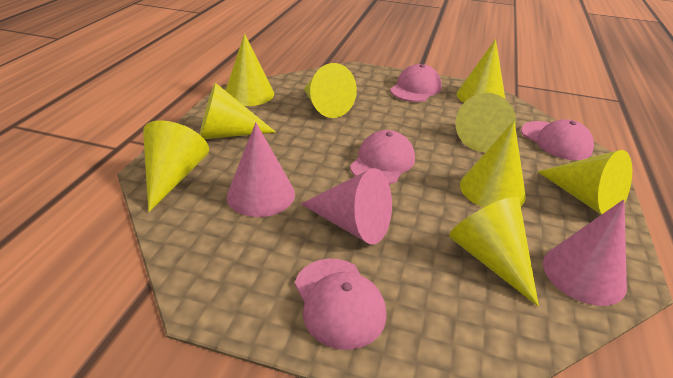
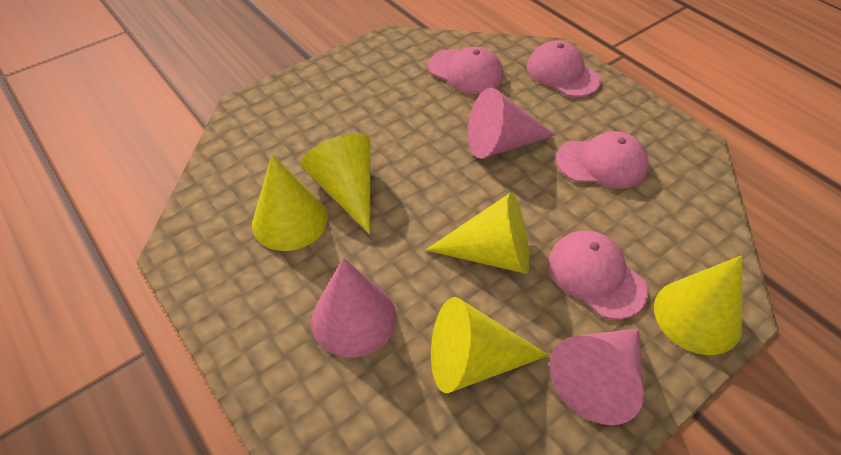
yellow cone: [143,120,209,212] [200,83,276,139] [225,34,274,106] [304,63,357,118] [449,197,539,306] [455,93,516,152] [457,39,505,102] [460,121,526,208] [537,150,632,215] = 9 -> [252,155,328,251] [301,133,371,235] [425,192,530,274] [431,297,549,393] [654,255,742,355] = 5

